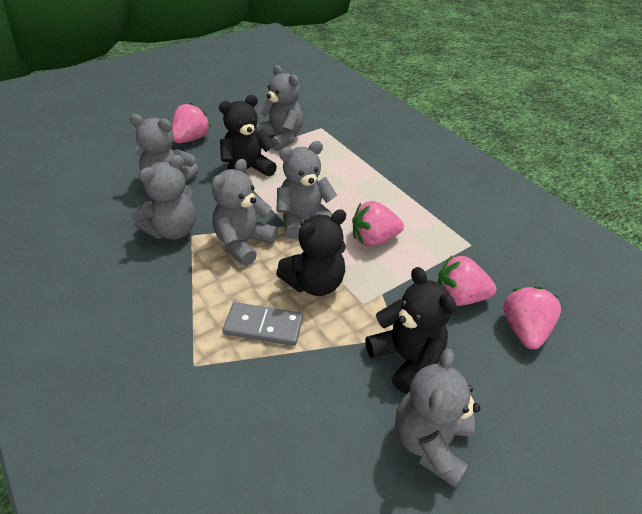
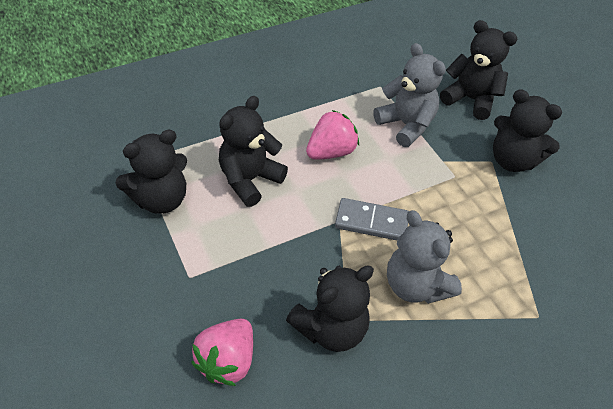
black teddy bear: [219,95,277,177] [276,209,346,296] [365,267,457,394] = 3 -> [116,130,187,214] [219,96,288,207] [286,265,374,352] [440,20,517,120] [493,89,562,172] = 5
grey teddy bear: [130,114,199,183] [131,155,196,240] [212,159,278,266] [254,65,303,151] [277,141,337,239] [395,349,480,488] = 6 -> [373,43,446,147] [387,210,462,304] = 2
pink strawberry: [172,103,211,143] [352,201,404,246] [437,255,496,306] [503,286,561,349] = 4 -> [191,319,253,386] [306,110,359,160] = 2

